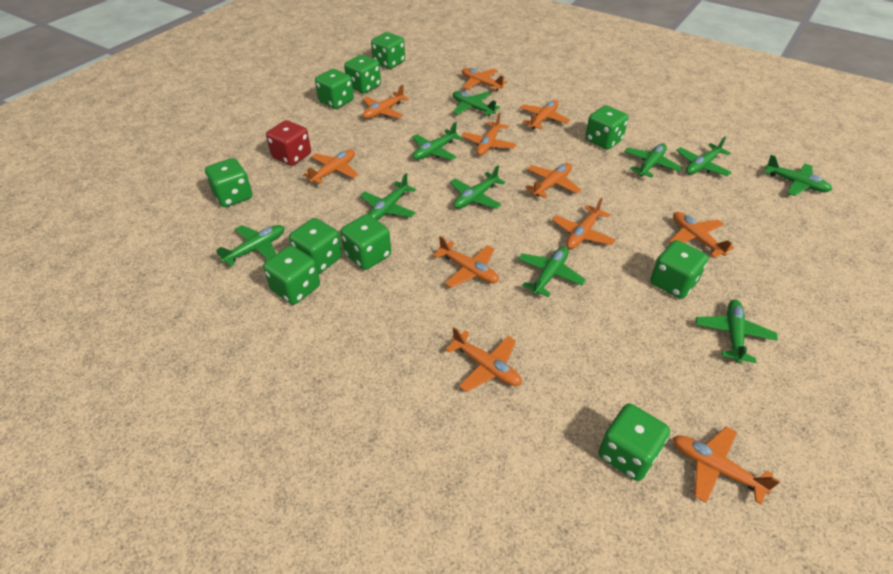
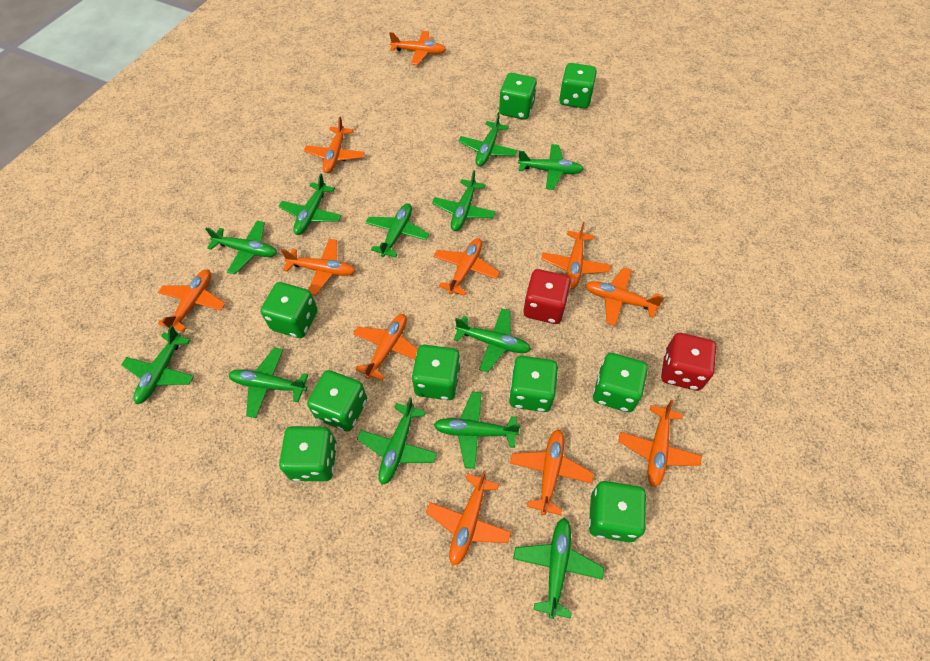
green dice: [205,158,252,207] [263,246,320,305] [289,218,342,274] [315,69,354,109] [340,214,391,270] [344,55,381,94] [371,32,405,69] [585,105,629,150] [598,404,670,481] [650,240,708,299] = 10 -> [260,282,318,338] [279,426,337,481] [307,370,367,432] [412,345,460,400] [499,73,537,120] [509,356,558,412] [559,63,597,109] [589,481,646,542] [593,353,648,412] = 9
green plane: [216,225,285,266] [360,173,416,220] [412,122,463,160] [450,165,506,209] [453,91,500,116] [518,246,586,297] [624,143,682,178] [676,137,732,176] [696,299,778,363] [764,155,832,196] = 10 -> [121,325,194,404] [205,221,277,274] [228,347,309,418] [278,174,341,235] [357,398,437,485] [365,203,429,257] [432,171,496,231] [434,392,521,469] [454,309,531,372] [458,112,518,167] [513,518,604,619] [518,144,583,190] = 12
red dice: [266,120,311,166] = 1 -> [523,269,571,324] [661,333,716,391] = 2

